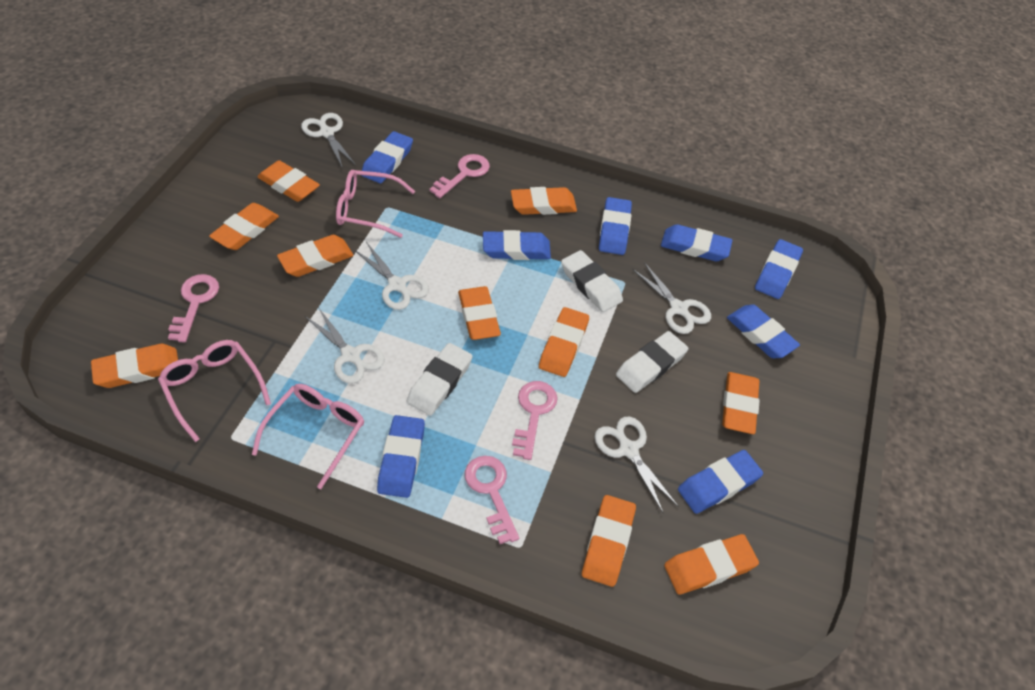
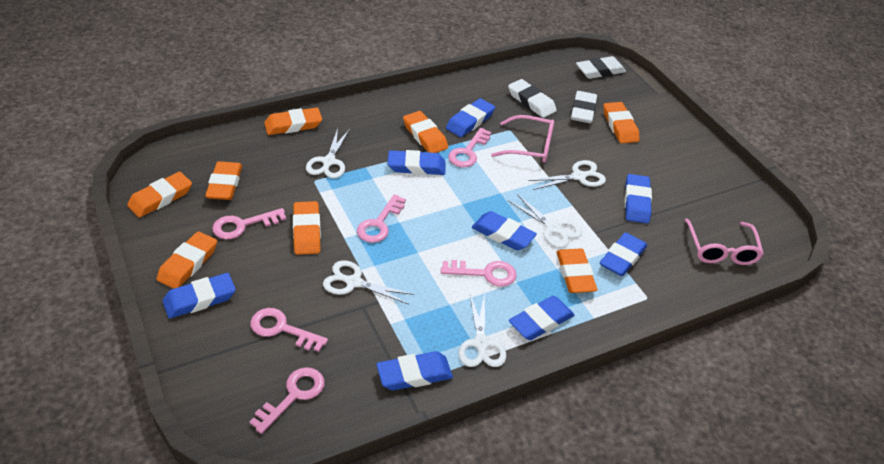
orange eraser: [91,344,178,388] [209,203,279,250] [257,160,320,202] [277,235,354,277] [458,286,501,340] [511,187,577,215] [539,307,589,377] [582,495,636,587] [664,534,759,594] [722,372,760,434] = 10 -> [127,172,192,217] [157,231,217,289] [205,161,242,200] [264,107,322,135] [293,201,321,255] [403,111,448,153] [556,248,597,293] [603,102,639,143] = 8
pink glasses: [158,340,271,442] [252,384,364,489] [336,170,415,238] = 3 -> [491,115,554,163] [685,219,764,265] = 2
pink key: [168,274,219,343] [429,154,490,198] [465,456,519,544] [512,381,558,460] = 4 -> [212,208,286,239] [249,367,324,434] [250,308,328,352] [357,194,406,243] [441,260,517,287] [448,128,491,167] = 6

